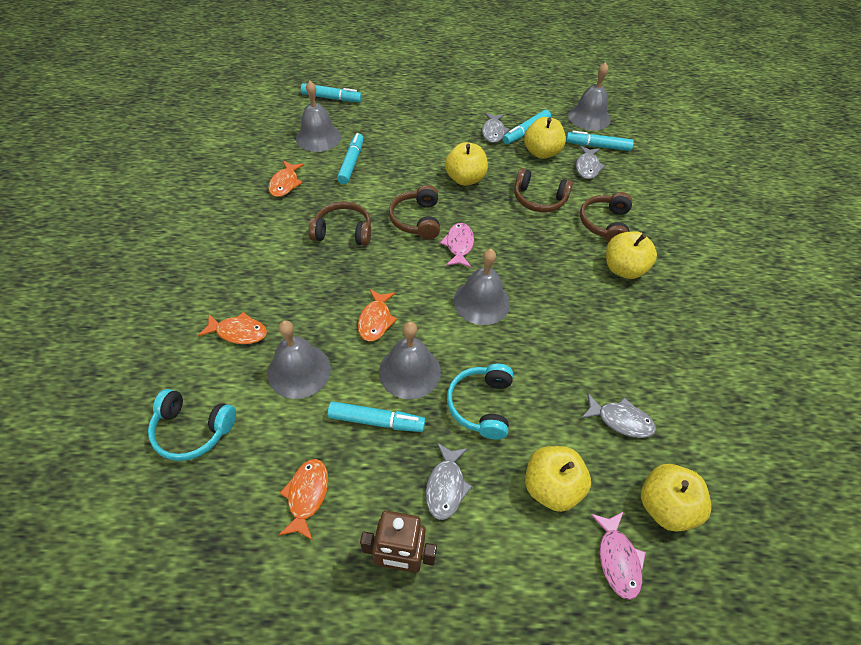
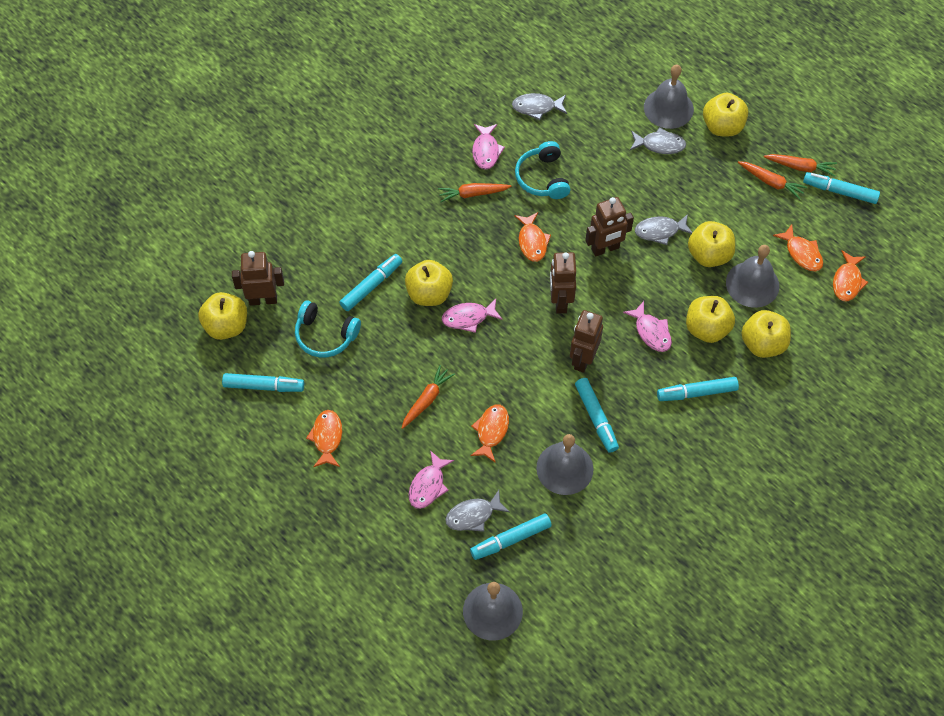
brown headphones: [309,202,371,246] [389,185,440,240] [514,168,573,212] [580,192,632,243] = 4 -> none = 0
brown robot: [360,511,437,573] = 1 -> [232,251,284,306] [550,252,576,314] [570,310,603,373] [585,197,634,256] = 4
grey bell: [267,321,331,399] [296,81,341,152] [379,322,441,399] [453,249,510,325] [568,62,611,130] = 5 -> [463,582,523,641] [536,434,594,495] [644,65,694,129] [726,245,779,308] = 4
orange carrot: none = 0 -> [402,365,455,429] [438,183,512,202] [738,161,807,199] [764,154,837,177] = 4
orange fish: [198,312,267,344] [268,161,304,197] [279,459,328,540] [358,289,397,341] = 4 -> [306,410,342,467] [470,404,509,463] [514,212,551,262] [773,224,823,271] [833,250,868,301] = 5
pink fish: [440,223,474,267] [590,511,646,600] = 2 -> [409,450,454,509] [442,299,503,333] [472,124,505,170] [623,301,672,352] = 4
turquoise marker: [301,83,362,102] [327,401,425,432] [337,133,364,184] [502,110,551,144] [566,131,634,151] = 5 -> [222,373,304,392] [339,254,402,311] [470,513,552,560] [575,378,619,453] [657,377,739,401] [803,172,880,204] = 6
yellow apple: [445,142,488,186] [524,117,566,159] [525,446,591,512] [606,231,657,279] [641,464,711,532] = 5 -> [198,292,247,340] [405,260,453,306] [686,296,735,343] [688,221,735,267] [703,93,748,136] [741,310,791,358] = 6

